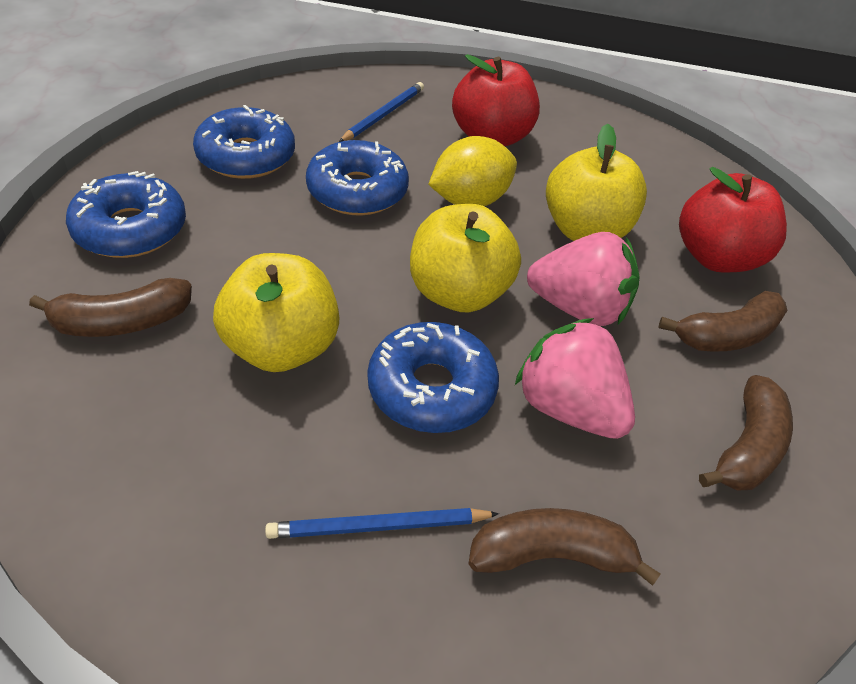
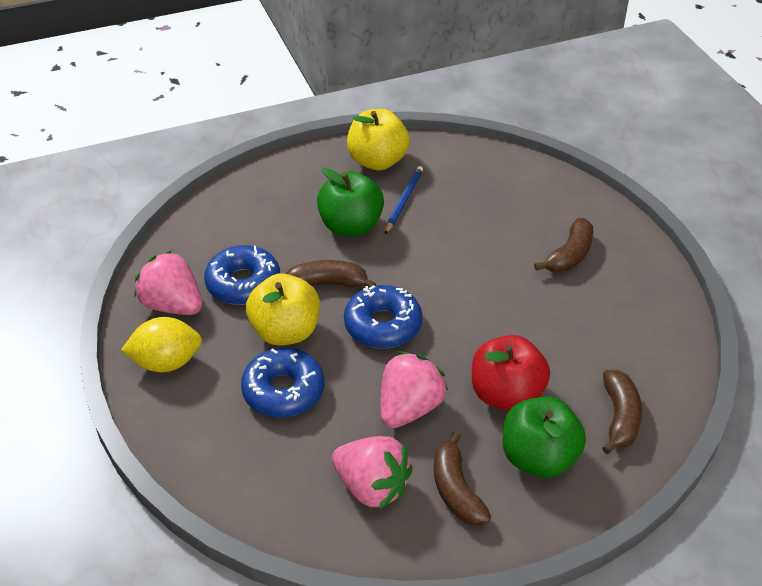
blue donut: [66,171,186,258] [193,105,295,179] [306,140,409,216] [368,322,499,433] = 4 -> [204,245,280,305] [241,348,324,418] [344,285,422,349] = 3
blue pencil: [265,508,499,539] [339,82,424,142] = 2 -> [385,166,423,234] = 1
green apple: none = 0 -> [317,168,384,236] [502,397,586,478] = 2
pink strawberry: [515,318,635,439] [527,232,640,326] = 2 -> [134,250,202,315] [332,436,413,510] [380,351,448,428] = 3
red apple: [452,54,540,146] [679,167,787,272] = 2 -> [472,335,550,411] = 1
yellow apple: [213,253,339,372] [410,204,521,313] [546,124,647,241] = 3 -> [246,273,320,346] [347,109,410,170] = 2

